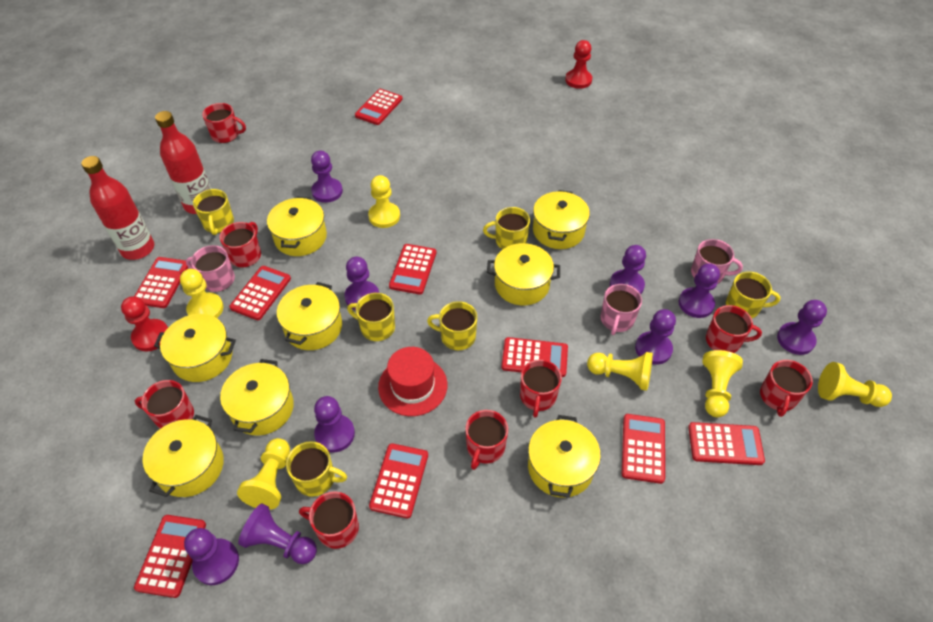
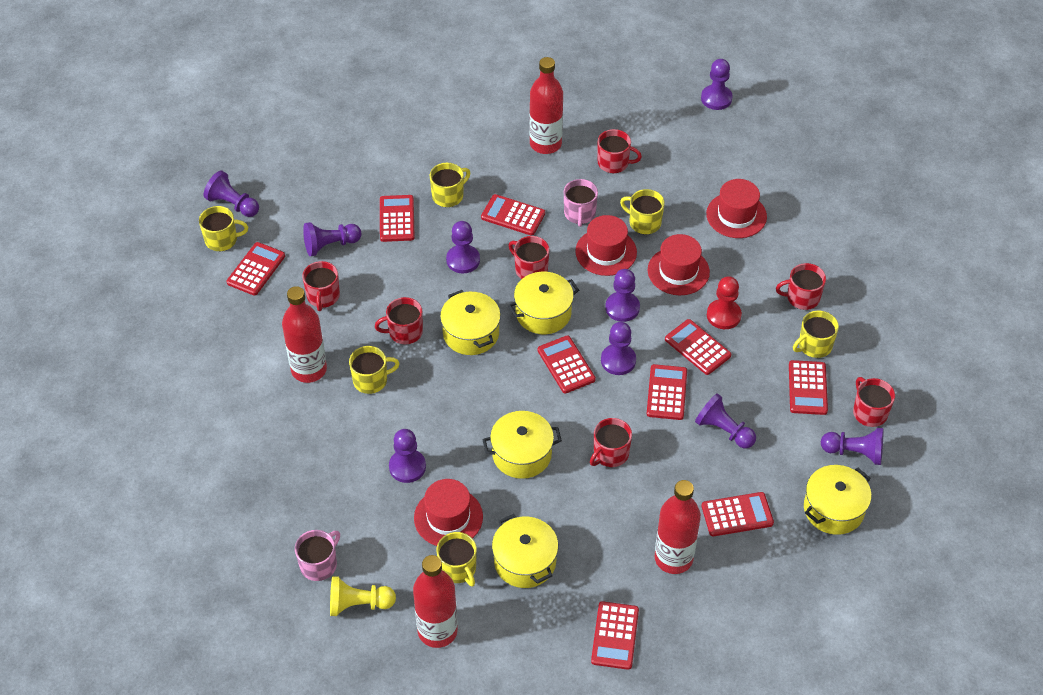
pink mug: [186,245,235,292] [600,284,642,335] [691,239,743,283] = 3 -> [295,530,340,581] [564,179,598,227] = 2
red bottle: [81,156,154,260] [155,111,212,214] = 2 -> [282,286,327,383] [413,555,458,648] [529,57,563,154] [655,480,701,574] = 4
red hat: [378,347,447,416] = 1 -> [414,479,483,546] [575,215,637,276] [648,234,710,295] [706,179,767,238] = 4
red mug: [135,380,194,429] [202,103,246,143] [220,222,261,267] [299,491,359,549] [465,410,508,470] [520,359,562,418] [706,305,762,353] [760,360,813,417] = 8 -> [302,261,340,311] [375,297,423,344] [508,236,549,279] [590,418,632,467] [598,129,642,173] [776,263,826,310] [853,377,895,427] = 7
red pawn: [121,296,168,351] [565,40,592,89] = 2 -> [707,276,742,329] = 1
yellow pawn: [180,269,224,318] [237,438,290,510] [368,175,400,228] [587,352,653,391] [702,350,743,417] [818,362,892,407] = 6 -> [330,576,396,616] = 1
yellow pot: [142,415,224,497] [154,314,236,382] [220,359,294,436] [267,197,327,256] [277,282,342,350] [487,243,560,305] [528,415,601,498] [533,190,590,249] = 8 -> [440,290,501,355] [482,411,562,479] [492,514,558,588] [508,272,579,334] [804,465,872,535] = 5

